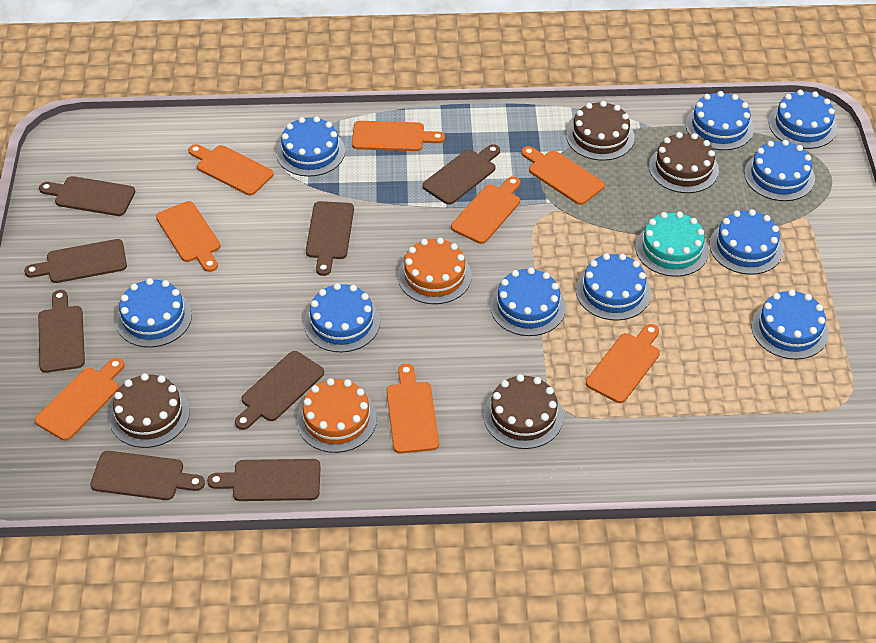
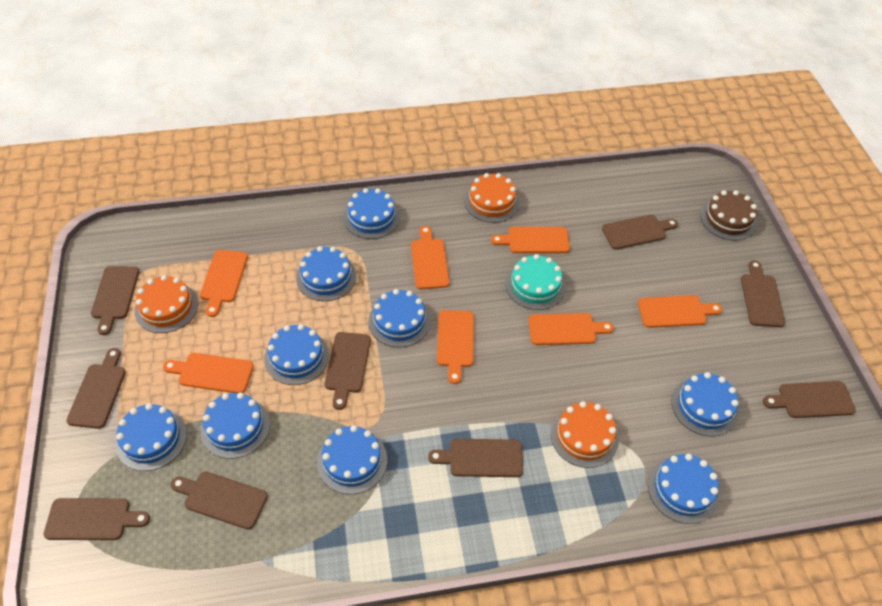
blue cake: [116,278,192,347] [276,116,345,177] [304,283,380,352] [490,267,566,336] [576,253,651,320] [686,91,754,150] [710,209,783,275] [744,140,815,201] [751,289,829,359] [769,90,837,149] = 10 -> [115,403,187,471] [200,393,270,459] [264,324,329,385] [296,246,356,301] [317,425,387,494] [343,188,400,239] [368,289,431,347] [648,454,720,524] [672,372,739,436] = 9
brown cake: [109,373,190,448] [483,374,563,449] [566,101,635,161] [649,132,719,193] = 4 -> [700,190,757,241] = 1
brown cutting board: [24,239,127,283] [38,290,85,373] [39,176,135,216] [90,451,205,500] [207,459,321,501] [235,351,324,430] [306,201,354,276] [422,144,500,205] = 8 -> [44,498,150,540] [66,348,126,429] [91,266,139,335] [171,472,268,530] [325,332,371,410] [428,439,523,477] [602,215,678,250] [741,260,785,327] [763,381,856,418] = 9
orange cake: [297,378,377,453] [398,238,472,304] = 2 -> [135,275,198,333] [464,173,520,223] [551,401,619,468] = 3
orange cutting board: [35,358,124,441] [156,201,220,272] [188,144,273,195] [352,121,445,151] [386,364,439,453] [451,176,520,244] [521,146,605,205] [586,324,660,403] = 8 -> [163,353,254,393] [200,250,248,317] [411,226,450,289] [437,310,474,384] [491,227,570,253] [528,313,614,345] [638,295,722,328] = 7

